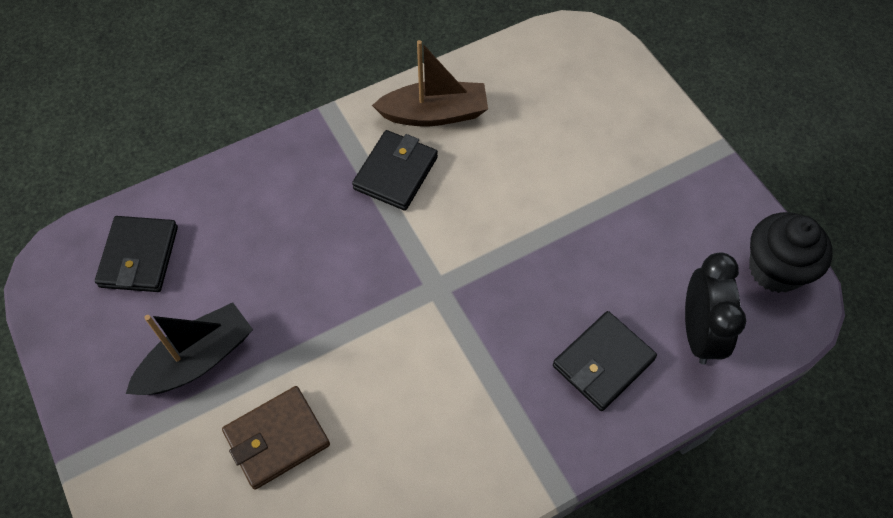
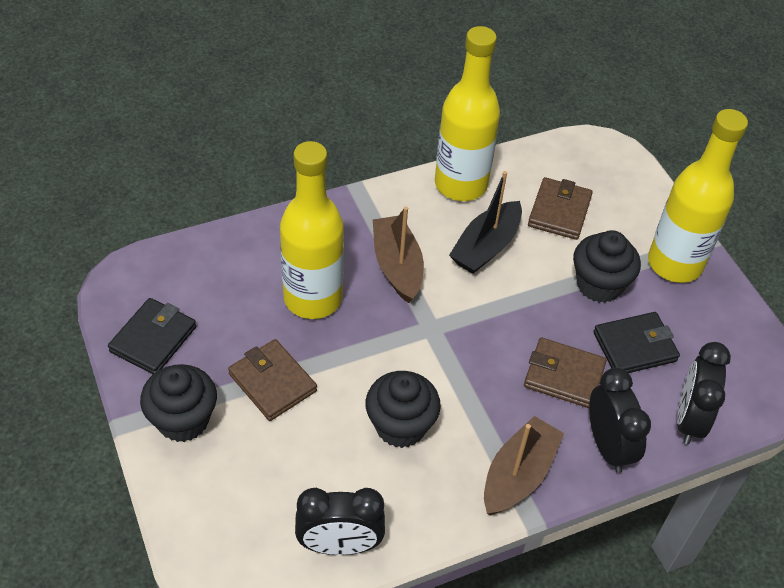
black clock: [685,253,746,365] = 1 -> [295,488,385,555] [589,368,651,473] [677,342,731,444] = 3
black cupcake: [749,212,833,293] = 1 -> [140,364,217,442] [365,371,441,448] [573,230,641,303] = 3
black wallet: [95,216,178,292] [352,130,438,211] [553,311,657,411] = 3 -> [108,298,196,374] [593,312,680,373] = 2
brown boat: [372,40,488,126] = 1 -> [373,207,424,303] [484,416,564,515] = 2
brown wallet: [222,386,330,490] = 1 -> [228,339,317,421] [524,338,607,408] [528,177,593,240] = 3
yellow bottle: none = 0 -> [280,141,344,319] [435,26,500,201] [648,109,748,283] = 3

